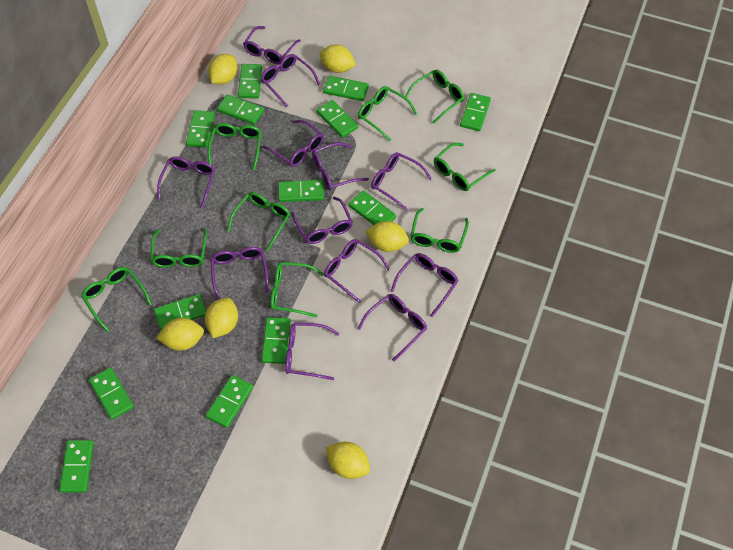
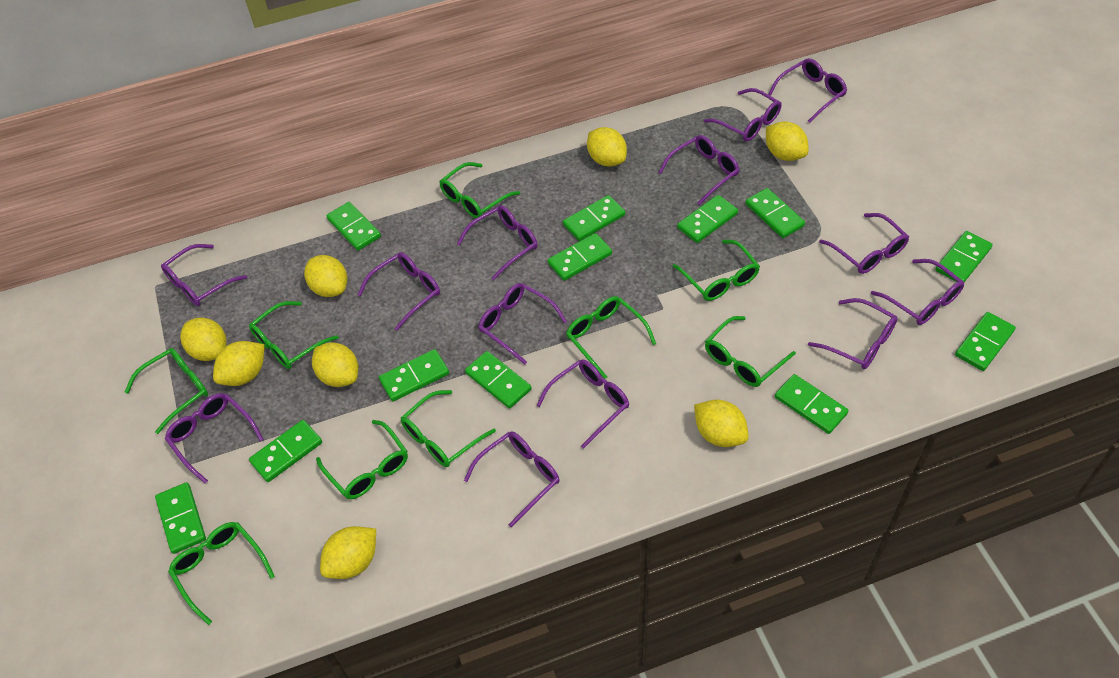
green domino: [59,440,94,493] [89,367,134,420] [154,294,206,330] [186,110,215,148] [206,375,253,428] [217,94,264,125] [238,64,262,98] [261,317,291,364] [278,180,324,202] [316,100,358,138] [323,76,369,101] [348,190,396,225] [460,93,491,131] = 13 -> [155,482,206,554] [249,420,322,482] [327,202,381,251] [379,349,449,401] [465,351,532,409] [548,233,612,281] [563,195,625,241] [677,195,738,243] [745,188,805,238] [775,374,848,434] [935,231,993,282] [955,312,1016,371] = 12
purple glasses: [157,156,215,208] [211,247,268,300] [243,26,301,64] [260,54,320,107] [263,120,324,167] [285,323,340,380] [291,197,353,244] [312,142,369,191] [324,239,390,303] [358,294,427,361] [371,152,432,211] [391,253,459,317] = 12 -> [161,244,247,306] [165,393,264,483] [358,252,440,331] [457,205,538,280] [464,431,560,527] [478,283,567,364] [536,359,629,449] [658,135,739,205] [704,88,781,142] [768,58,847,123] [808,298,898,369] [819,213,909,274] [871,259,964,325] = 13
yellow lemon: [157,318,204,351] [205,297,238,338] [208,54,238,84] [319,45,356,73] [326,442,370,479] [365,221,409,252] = 6 -> [180,317,227,361] [213,341,265,386] [304,255,347,297] [312,342,358,387] [320,526,376,579] [587,127,627,167] [694,399,749,447] [766,121,808,161] = 8

